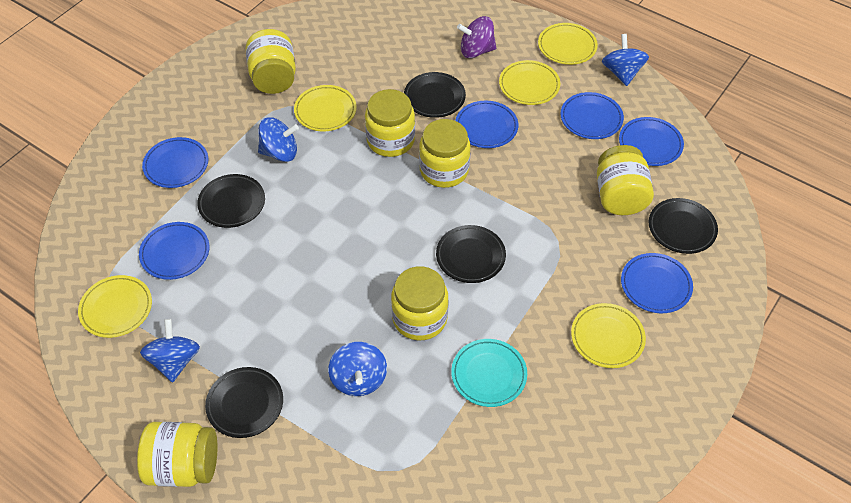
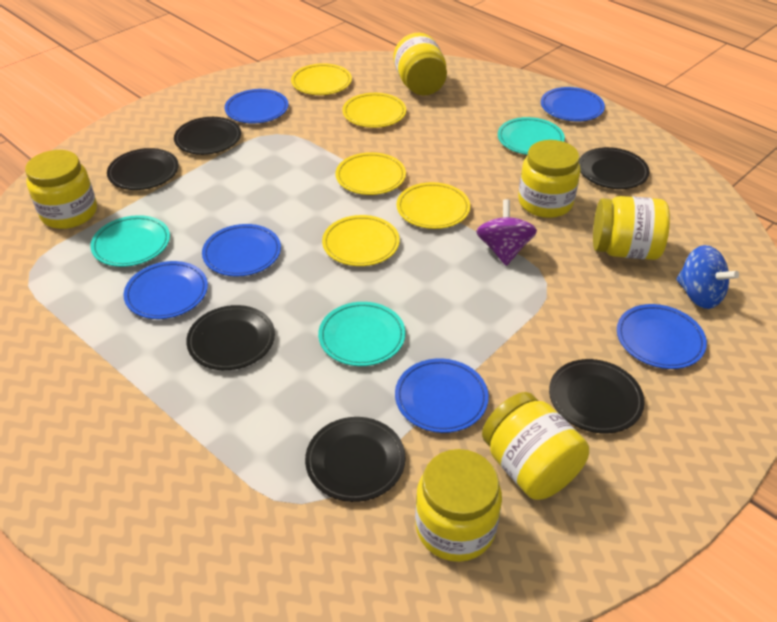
black plate: [197,174,265,228] [205,367,283,438] [404,72,466,118] [436,225,506,283] [649,198,718,254] = 5 -> [107,148,179,190] [174,117,241,155] [186,305,275,370] [305,417,405,502] [549,359,645,433] [579,147,650,189] = 6
blue spinning top: [140,319,200,383] [258,117,299,162] [329,342,387,396] [602,34,649,86] = 4 -> [676,245,739,309] = 1
turquoise plate: [451,339,527,407] = 1 -> [90,215,170,267] [318,302,406,366] [498,117,565,155] = 3

